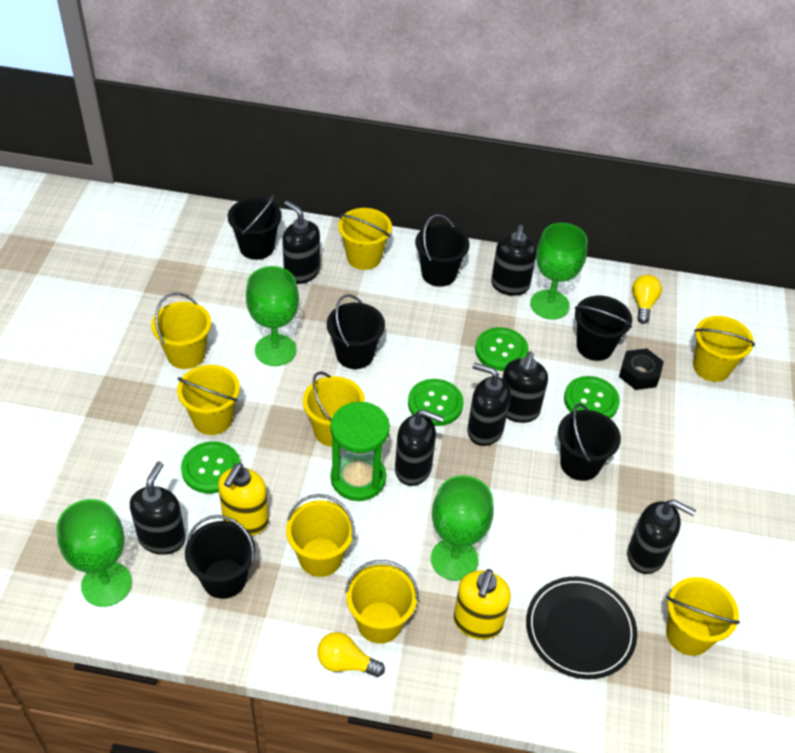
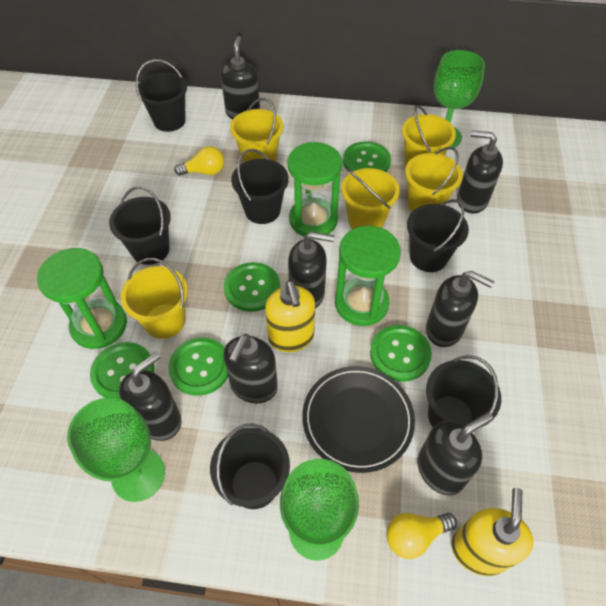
black nut: [619,348,664,390] = 1 -> none = 0
green button: [181,441,240,494] [408,379,463,426] [475,327,529,371] [564,376,620,418] = 4 -> [90,342,154,399] [168,338,228,396] [224,262,280,312] [343,141,391,172] [370,325,432,381] = 5
green goblet: [57,499,132,607] [246,266,299,366] [431,475,494,581] [530,223,588,319] = 4 -> [67,397,165,502] [280,459,359,561] [434,50,485,147] = 3
green hourglass: [330,402,390,501] = 1 -> [37,248,127,349] [287,142,342,236] [335,226,401,326] = 3
yellow bucket: [151,293,211,369] [177,365,240,435] [286,494,355,577] [303,371,365,447] [338,208,392,270] [345,560,419,644] [666,577,740,656] [693,316,755,382] = 8 -> [121,258,188,339] [230,98,283,163] [341,168,400,229] [402,105,456,167] [405,147,463,212] = 5

